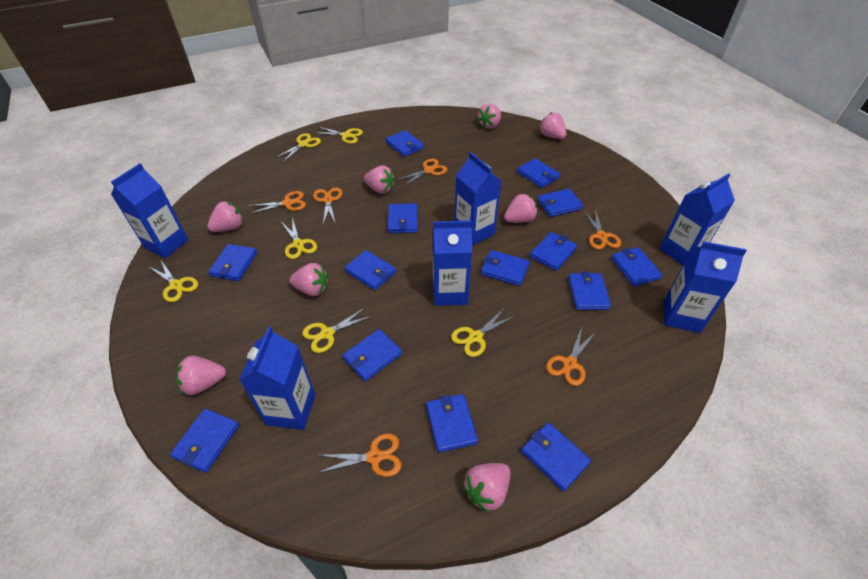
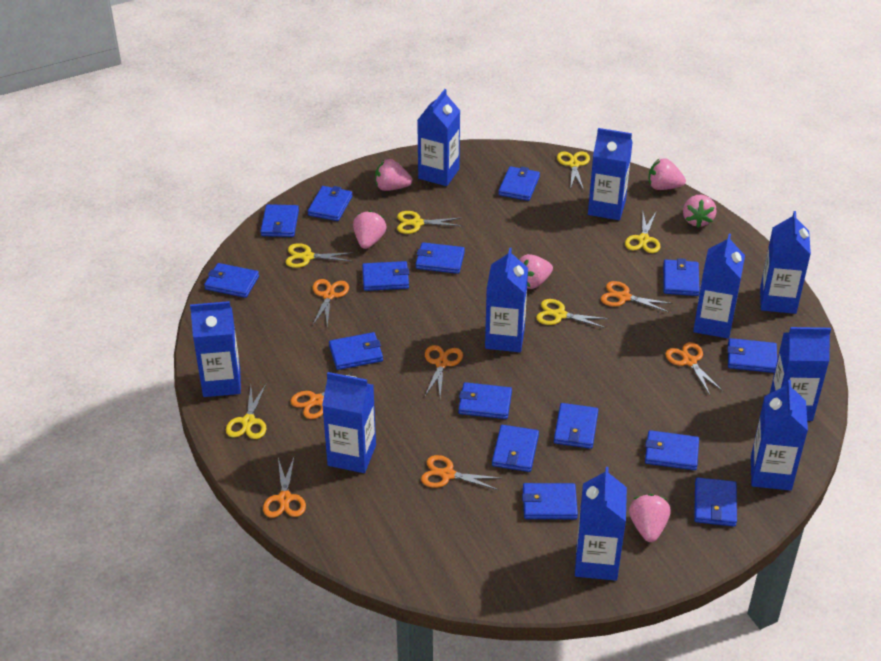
blue carton: [111,163,188,258] [239,327,315,430] [433,221,472,306] [454,152,501,245] [659,173,735,265] [664,242,747,333] = 6 -> [190,301,241,397] [322,372,376,473] [417,89,460,186] [485,248,528,352] [575,467,627,581] [588,128,633,220] [693,234,745,339] [751,380,808,491] [760,211,811,314] [770,327,831,421] = 10
blue wallet: [170,409,239,473] [208,244,257,281] [342,329,402,381] [344,250,396,290] [386,130,424,157] [388,203,418,233] [426,394,478,453] [481,250,530,286] [517,158,560,188] [521,423,591,491] [530,232,577,271] [537,189,583,217] [568,271,611,310] [611,247,663,287] = 14 -> [204,263,259,298] [260,204,299,237] [308,186,353,221] [329,332,383,370] [362,261,409,291] [416,242,465,274] [459,382,512,419] [492,425,539,472] [498,166,540,201] [522,483,578,519] [554,403,598,449] [645,430,699,470] [663,258,700,296] [694,477,737,527] [728,338,777,373] = 15
orange scissors: [248,191,306,214] [313,187,342,224] [317,433,401,477] [397,159,448,186] [546,327,596,386] [583,209,621,249] = 6 -> [263,458,306,518] [290,372,352,419] [312,279,349,327] [421,455,501,490] [425,345,463,397] [601,281,673,312] [665,342,723,395] = 7
pink strawberry: [176,356,226,395] [207,201,243,232] [289,263,328,296] [364,166,395,194] [463,463,511,513] [477,103,501,129] [504,194,538,223] [539,112,566,139] = 8 -> [353,211,386,249] [375,159,412,191] [519,254,553,289] [629,494,671,542] [649,158,686,190] [683,195,716,228] = 6

